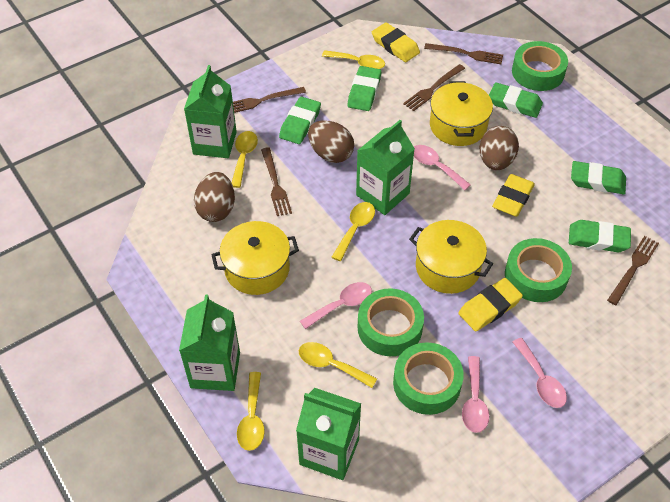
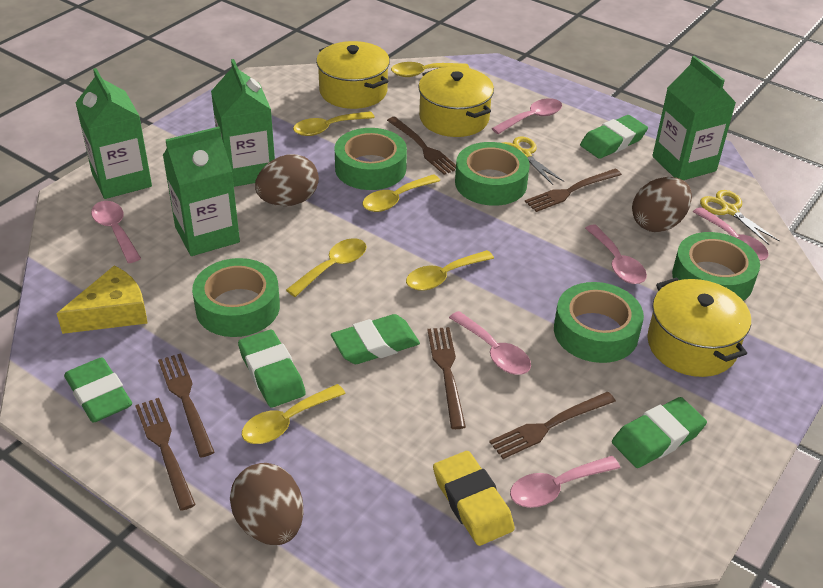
brown fork: [233,87,306,113] [261,147,292,216] [403,64,465,111] [424,43,503,64] [607,236,659,305] = 5 -> [135,398,196,511] [158,353,214,457] [387,117,456,175] [427,327,466,429] [489,392,616,459] [525,169,622,212] = 6
green tape: [358,288,424,356] [393,342,464,415] [505,238,572,302] [512,41,568,91] = 4 -> [192,258,280,337] [334,128,407,190] [455,142,530,206] [554,282,644,363] [672,232,760,301] = 5
pink spoon: [300,282,372,329] [414,145,471,190] [462,356,489,433] [513,338,567,408] = 4 -> [91,201,141,263] [449,311,531,375] [491,98,562,134] [510,456,620,508] [585,225,647,284] [693,207,769,261] = 6
yellow cheese: none = 0 -> [57,265,148,334] = 1
yellow eraser: [372,22,420,62] [458,278,523,331] [492,174,535,217] = 3 -> [433,451,515,546] = 1
yellow scissors: none = 0 -> [502,136,564,185] [700,190,780,245] = 2
yellow spoon: [232,131,258,188] [237,372,265,451] [299,342,377,388] [322,50,385,69] [332,202,375,261] = 5 -> [242,384,346,444] [286,238,366,297] [293,111,375,136] [362,174,440,212] [391,62,469,77] [406,250,494,291] = 6

